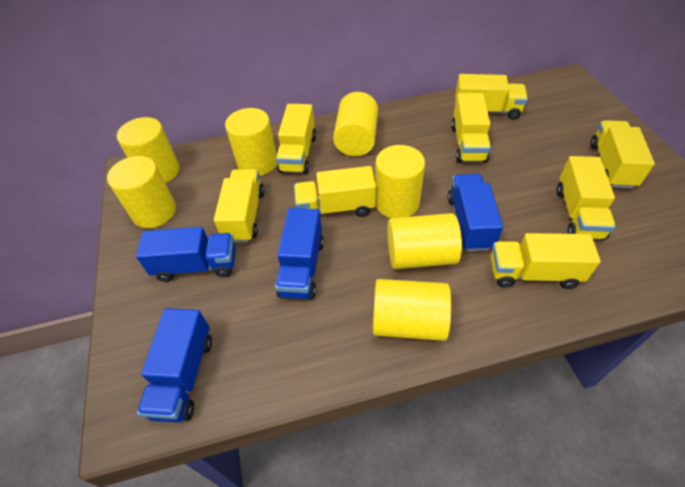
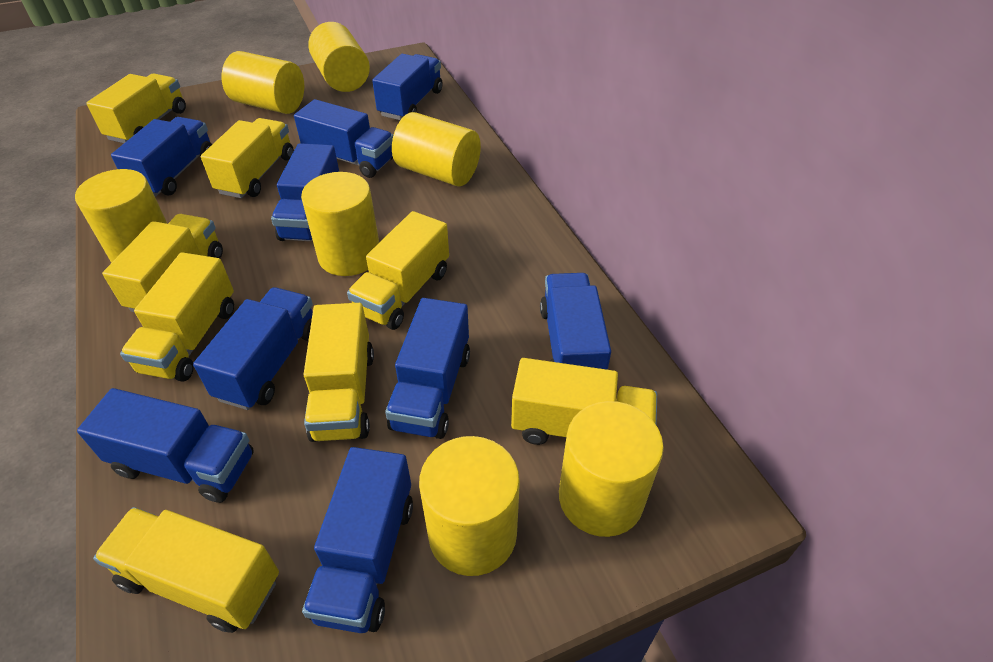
blue truck: [136,227,236,282] [137,308,212,423] [275,208,324,299] [448,174,503,251] = 4 -> [77,388,254,503] [111,117,212,197] [193,287,313,410] [271,143,339,241] [294,99,393,178] [302,447,413,633] [372,54,443,120] [385,298,470,439] [540,273,611,370] = 9

